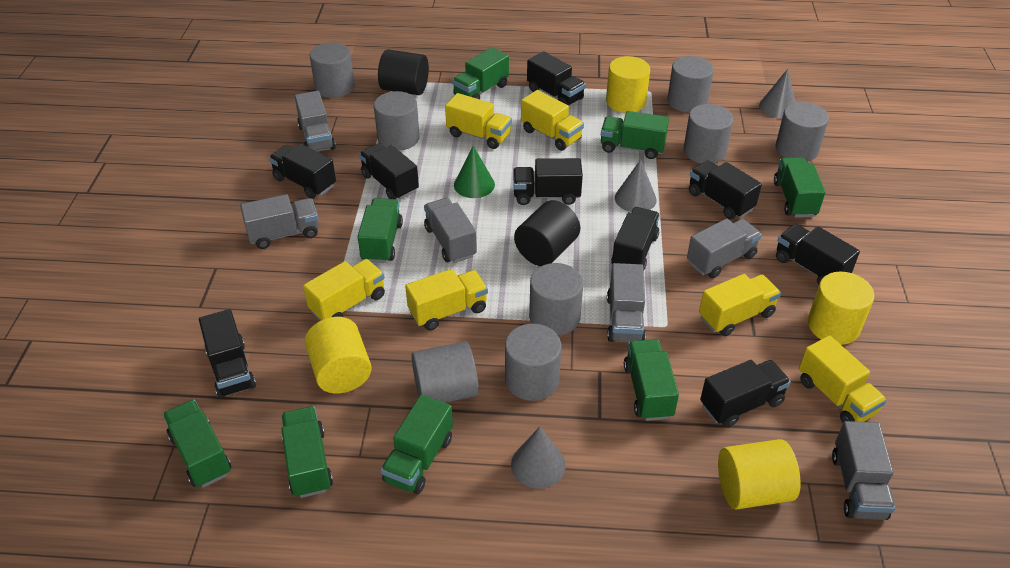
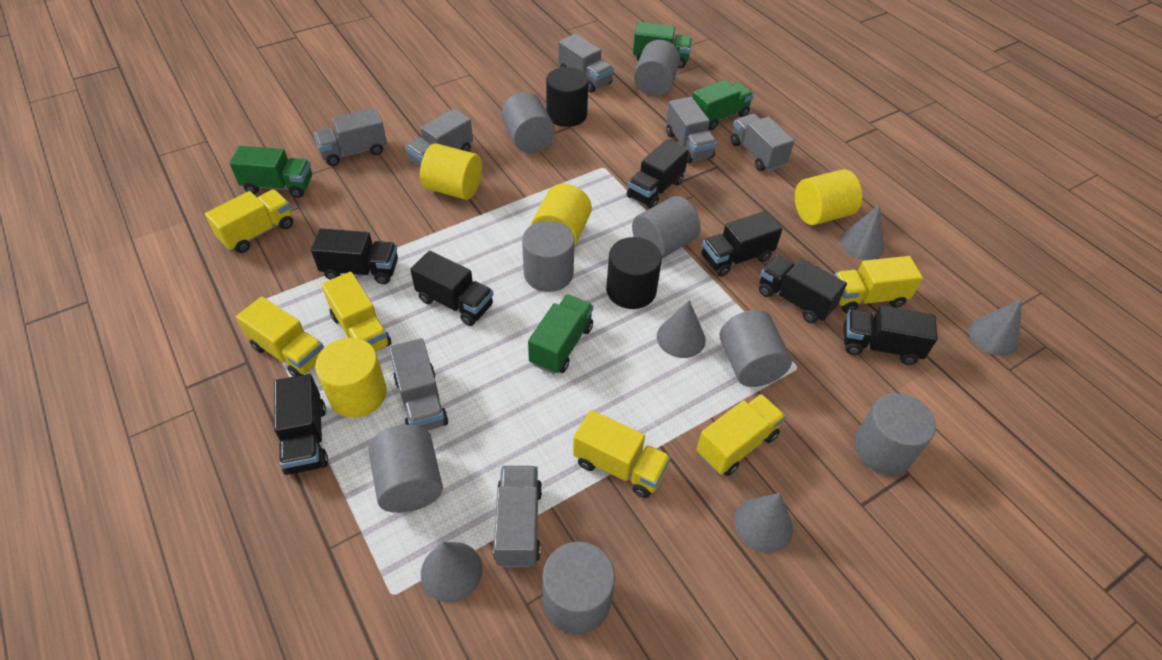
black truck: [199,309,256,398] [269,144,336,199] [359,143,419,200] [513,158,583,205] [527,51,586,106] [611,207,660,270] [689,160,762,219] [700,360,791,428] [776,224,860,285] = 9 -> [274,374,328,475] [311,228,398,284] [410,251,493,326] [627,139,689,208] [702,211,782,277] [759,255,847,323] [844,305,938,365] = 7
green cone: [454,146,495,198] = 1 -> none = 0
green truck: [163,400,231,488] [281,406,333,498] [357,198,403,263] [381,394,453,494] [452,47,509,99] [601,111,669,159] [624,339,679,421] [774,158,825,218] = 8 -> [229,146,312,198] [528,294,593,374] [633,22,692,68] [692,80,754,130] = 4
grey cone: [511,427,566,489] [615,159,657,212] [759,69,796,119] = 3 -> [421,542,483,603] [657,300,706,358] [734,493,793,553] [840,205,884,260] [969,299,1022,356] = 5
grey truck: [240,194,319,249] [294,91,336,152] [424,198,477,263] [607,263,646,342] [687,219,762,278] [832,421,895,520] = 6 -> [313,108,387,166] [389,338,448,430] [405,109,473,168] [493,466,542,567] [558,34,614,93] [666,97,717,163] [731,114,794,171] = 7

